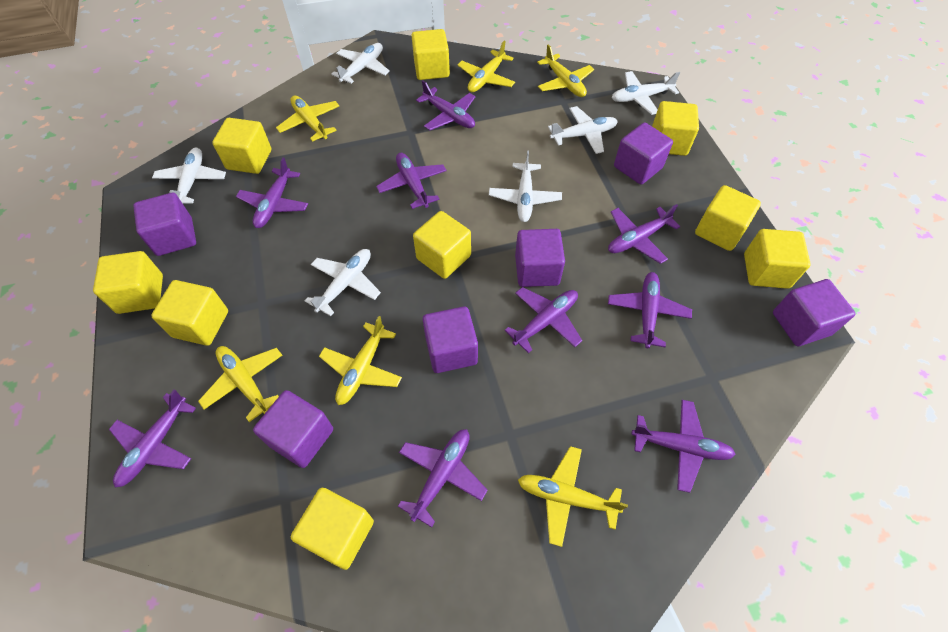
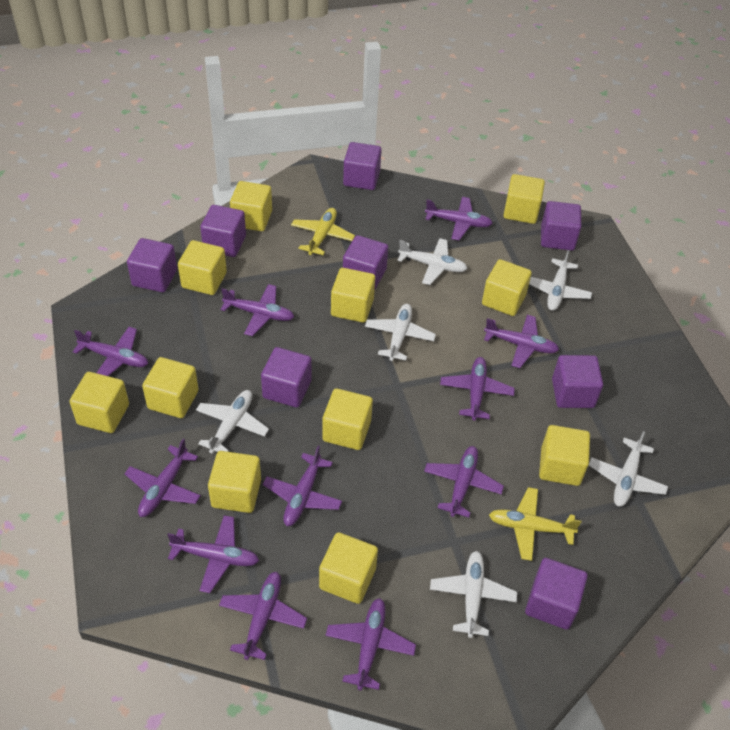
purple cube: [133,193,196,256] [253,390,333,468] [423,306,478,373] [515,229,565,287] [614,122,673,185] [773,279,856,346] = 6 -> [127,238,177,292] [200,205,246,257] [261,347,312,407] [343,142,382,190] [343,235,388,289] [525,558,588,630] [541,201,581,251] [552,355,603,408] = 8
purple plane: [109,389,196,488] [236,157,308,228] [376,153,447,209] [398,429,488,527] [416,81,475,130] [504,287,582,353] [608,204,680,264] [608,272,692,348] [631,400,735,493] = 9 -> [73,327,148,376] [125,439,201,517] [167,515,259,593] [219,572,307,660] [220,284,294,336] [263,445,342,526] [326,598,416,690] [424,446,504,518] [425,197,493,240] [440,357,515,421] [484,315,559,368] = 11
yellow cube: [93,251,163,314] [151,280,228,346] [212,118,271,174] [291,488,374,570] [411,29,450,80] [413,211,471,279] [652,101,699,156] [695,185,761,251] [744,229,811,289] = 9 -> [70,372,129,433] [142,357,198,418] [178,240,227,295] [208,451,261,513] [230,181,272,231] [319,532,378,604] [322,388,373,450] [331,268,375,323] [482,259,532,316] [504,174,545,224] [539,425,590,486] = 11
yellow plane: [198,346,283,422] [276,95,340,142] [319,316,402,405] [458,40,515,92] [518,446,628,547] [537,44,594,97] = 6 -> [291,208,355,255] [489,487,581,561] = 2

